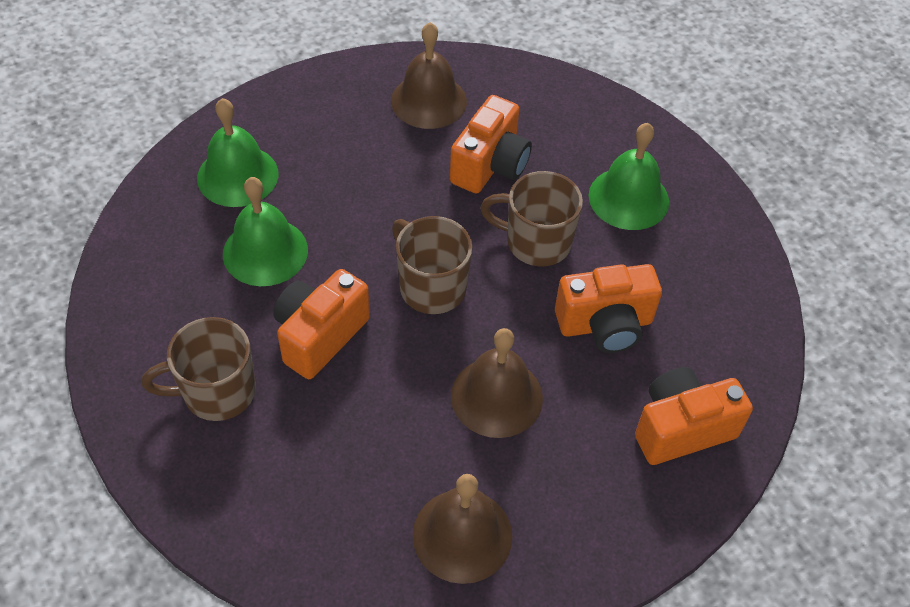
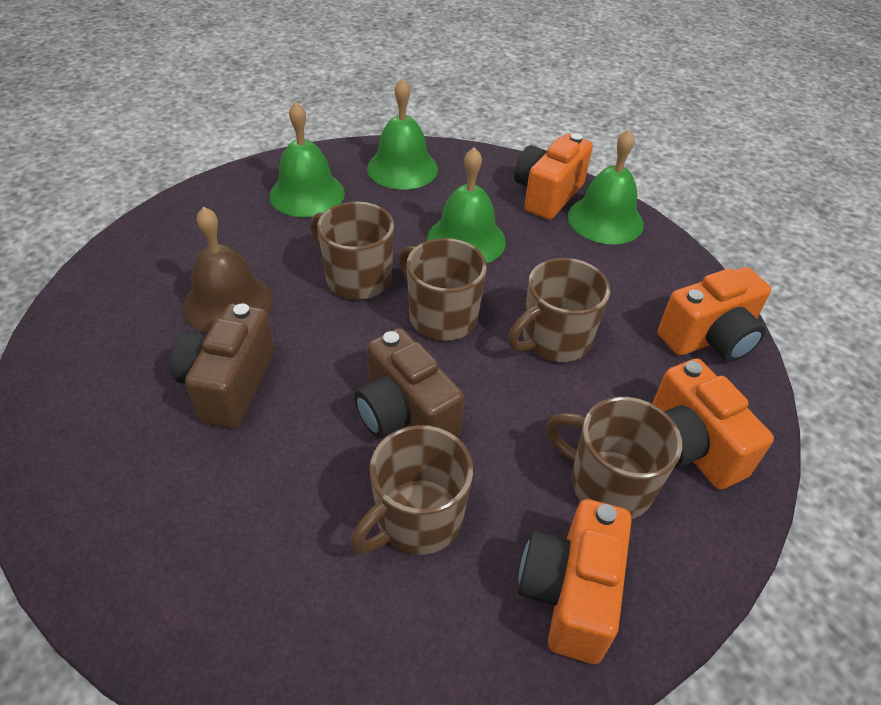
brown bell: [391,22,467,129] [413,474,512,584] [451,328,543,438] = 3 -> [183,207,273,333] = 1
brown camera: none = 0 -> [170,303,275,428] [354,328,464,439] = 2
brown mug: [142,317,256,421] [392,216,473,314] [480,171,583,267] = 3 -> [310,202,394,300] [350,425,473,555] [399,238,487,341] [508,258,610,362] [546,397,682,519] = 5
green bell: [197,98,278,207] [223,177,308,286] [589,123,669,230] = 3 -> [269,102,345,217] [367,78,438,190] [427,147,506,263] [568,129,644,244] = 4

